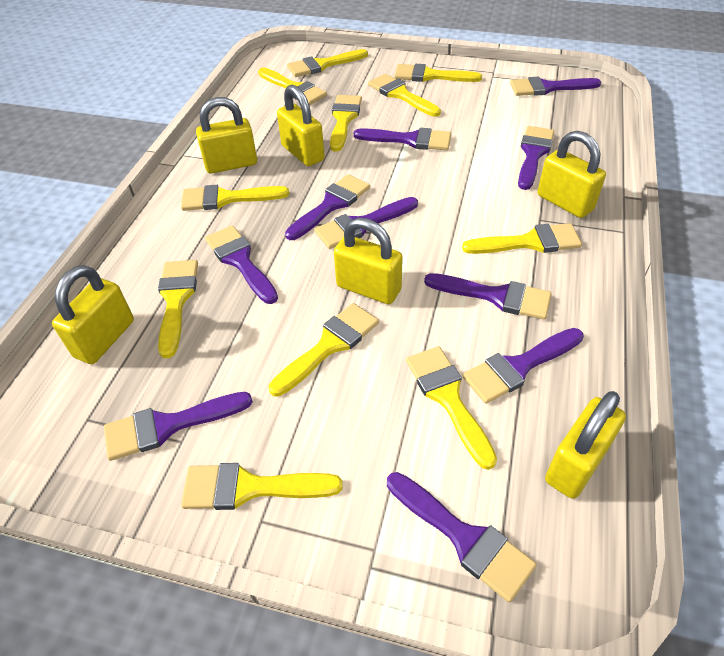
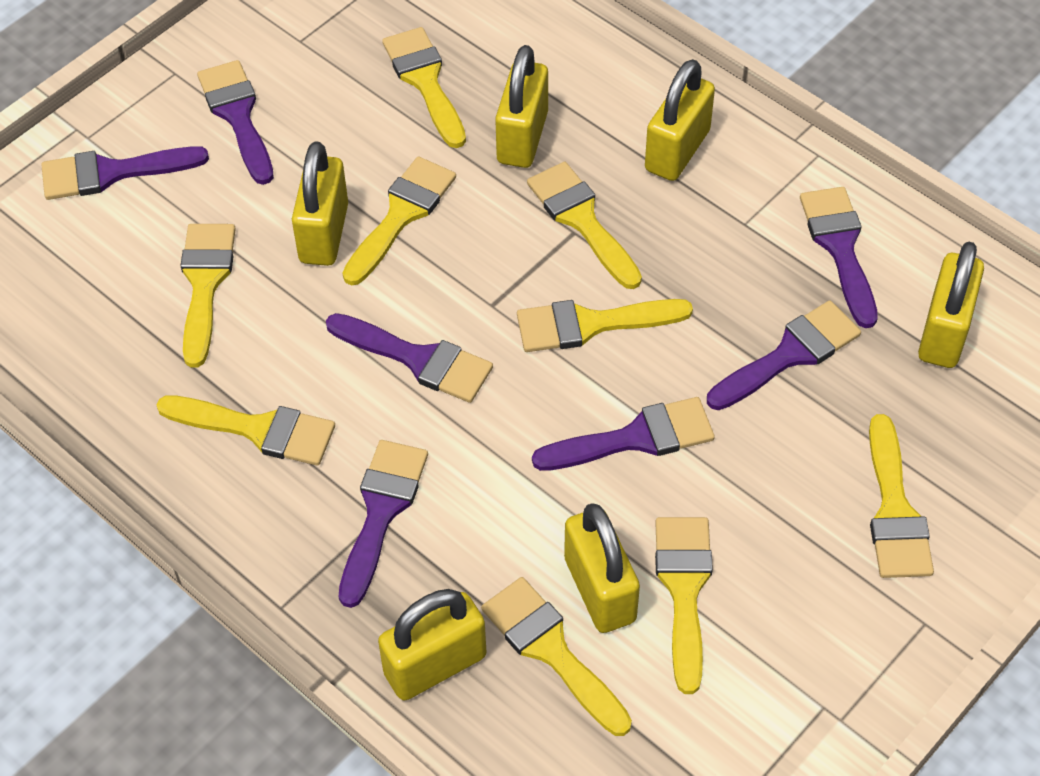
purple brush: [104,392,253,461] [205,225,278,304] [285,174,370,240] [314,197,418,249] [354,128,451,150] [387,472,537,603] [424,273,551,320] [463,328,584,404] [510,77,601,96] [518,126,554,190] = 10 -> [41,146,209,200] [197,60,274,185] [326,313,493,403] [339,440,428,608] [532,397,715,471] [707,300,861,410] [800,187,878,328] = 7
yellow brush: [158,260,198,358] [181,185,289,211] [181,463,343,510] [258,68,327,105] [269,303,379,397] [287,49,368,77] [330,95,362,152] [368,74,441,117] [394,64,482,82] [406,346,497,470] [462,223,582,254] = 11 -> [157,395,335,466] [180,224,236,368] [342,156,456,285] [382,27,466,148] [481,577,632,736] [517,299,693,352] [527,162,642,289] [655,517,713,694] [869,414,934,578] = 9

